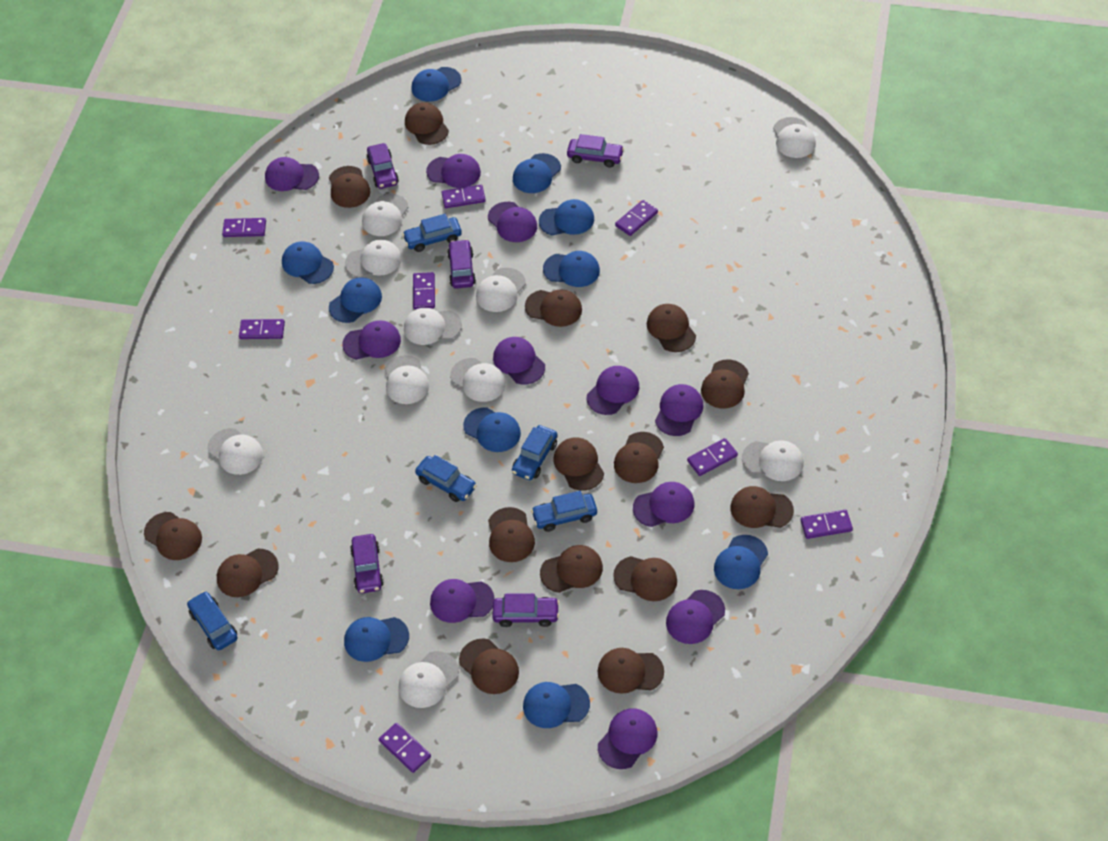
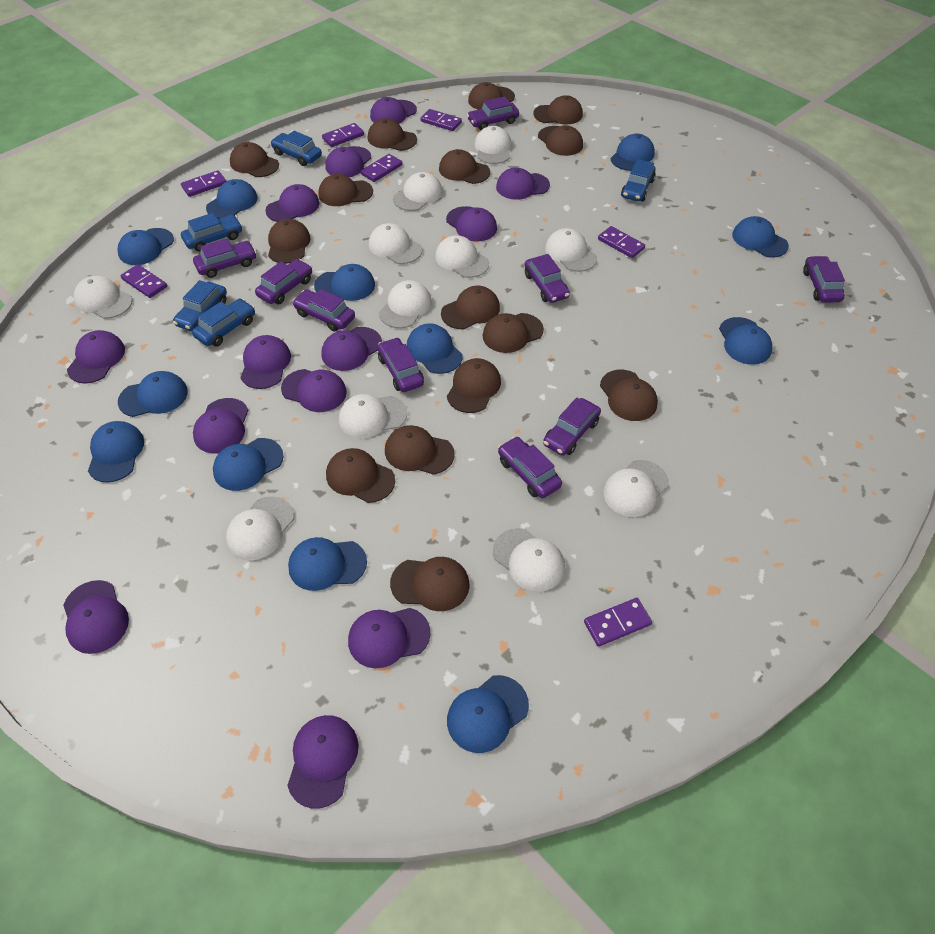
blue cap: [282,241,334,284] [329,277,382,323] [344,617,409,662] [411,67,461,102] [463,407,521,452] [513,153,561,193] [523,682,590,728] [539,199,594,235] [543,251,600,287] [714,535,768,589] = 10 -> [88,421,144,483] [118,228,174,265] [118,371,188,417] [206,179,258,219] [213,438,284,491] [288,537,367,591] [314,264,375,301] [407,323,463,374] [447,675,529,753] [611,133,655,171] [719,317,772,365] [732,216,789,258] = 12
purple cap: [265,157,319,191] [342,320,401,360] [426,154,481,188] [430,579,495,623] [488,202,537,242] [493,337,545,384] [587,366,639,415] [598,708,658,769] [633,482,695,527] [655,384,704,436] [666,590,725,644] = 11 -> [63,580,129,654] [67,330,125,384] [193,398,249,454] [241,335,291,389] [265,184,319,222] [281,369,347,412] [287,715,359,809] [322,327,382,371] [325,146,371,177] [348,608,431,668] [370,97,417,124] [446,206,497,242] [496,167,550,200] = 13
purple car: [350,534,384,593] [367,143,399,189] [447,239,476,289] [492,593,559,627] [567,134,624,168] = 5 -> [193,238,257,278] [255,259,312,304] [292,289,355,332] [378,337,424,392] [467,96,519,130] [498,436,562,498] [524,254,570,303] [543,397,601,456] [803,256,845,303] = 9
purple domino: [222,218,266,237] [239,319,285,339] [379,723,431,773] [413,272,435,309] [441,185,486,208] [615,200,658,236] [687,438,738,476] [801,510,853,539] = 8 -> [120,264,167,298] [181,170,226,197] [322,123,364,147] [361,154,403,182] [421,109,462,131] [584,598,652,647] [598,226,645,258] = 7
white cap: [207,428,263,475] [345,240,401,278] [362,194,408,236] [384,355,429,404] [399,651,459,708] [404,308,462,345] [450,358,506,402] [476,268,526,312] [742,440,804,481] [773,117,816,158] = 10 -> [74,276,132,319] [226,496,294,560] [339,394,407,438] [369,223,422,264] [379,280,432,328] [393,172,443,211] [435,235,489,278] [474,126,512,164] [493,528,565,592] [545,228,597,272] [603,460,669,517] = 11

